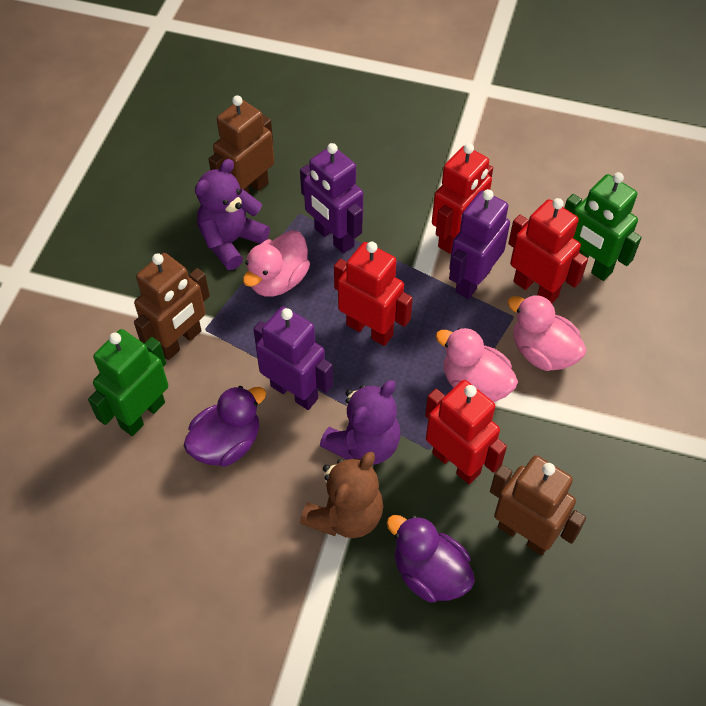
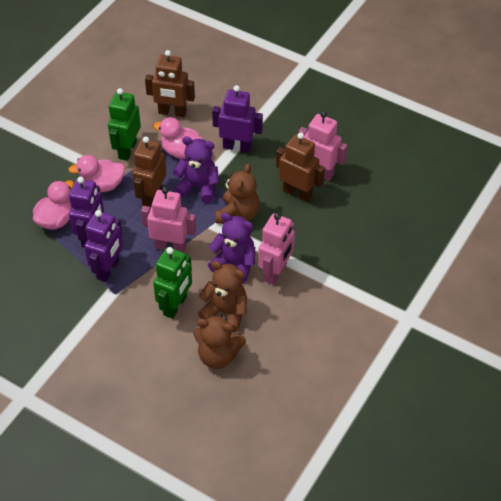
brown teddy bear: [300,452,383,538] = 1 -> [193,314,246,369] [198,261,247,333] [216,164,260,224] = 3
pink robot: none = 0 -> [141,187,196,253] [258,213,295,285] [299,111,347,181] = 3
purple duck: [183,386,266,467] [386,515,475,602] = 2 -> none = 0
red robot: [334,242,413,346] [425,380,507,484] [432,143,493,254] [508,198,588,303] = 4 -> none = 0

